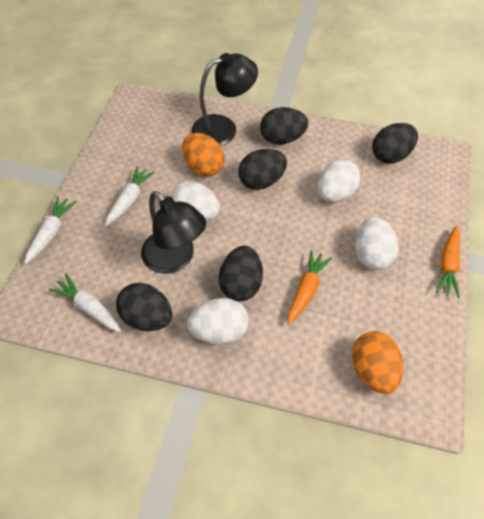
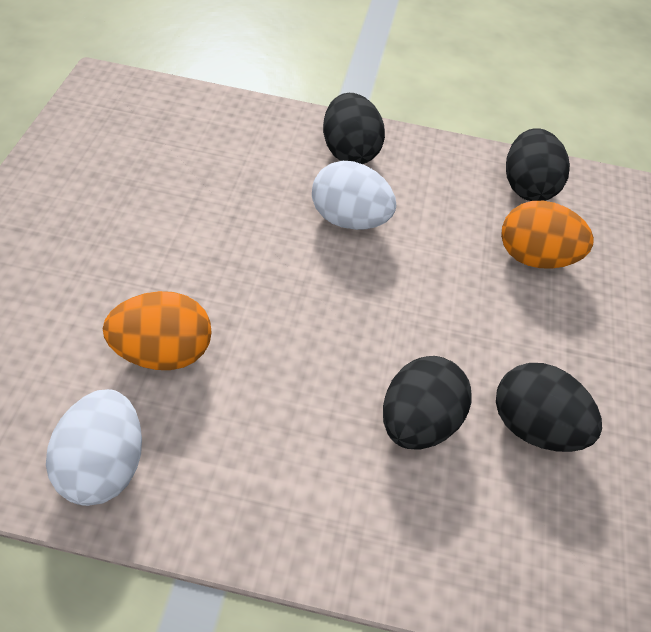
black egg: [116,283,172,331] [219,246,263,301] [238,149,287,190] [260,107,308,145] [372,123,418,163] = 5 -> [323,93,385,164] [383,356,472,450] [496,363,602,452] [506,128,570,201] = 4
black lamp: [141,191,206,274] [192,53,258,146] = 2 -> none = 0
orange carrot: [287,250,332,325] [435,226,460,298] = 2 -> none = 0
white carrot: [24,197,76,264] [49,274,121,332] [105,166,155,226] = 3 -> none = 0
white egg: [170,181,220,221] [187,298,249,345] [317,159,361,202] [355,217,398,270] = 4 -> [46,389,142,506] [312,161,396,230] = 2

